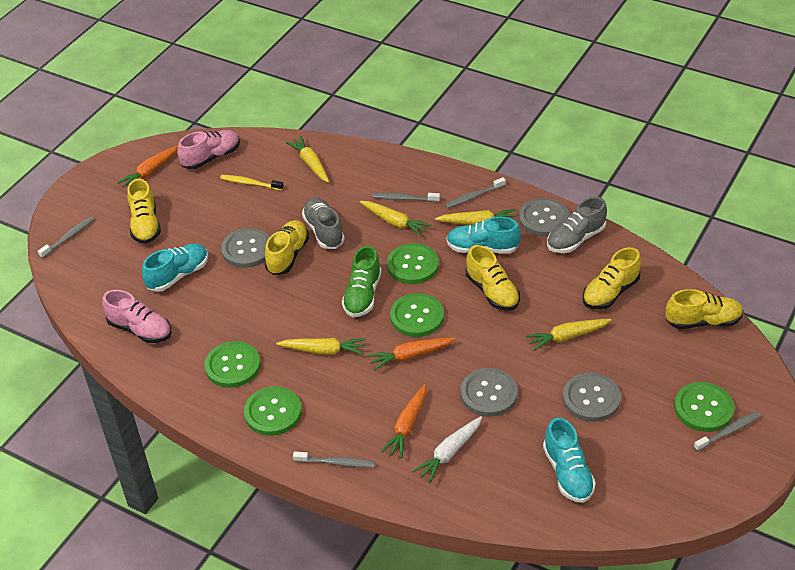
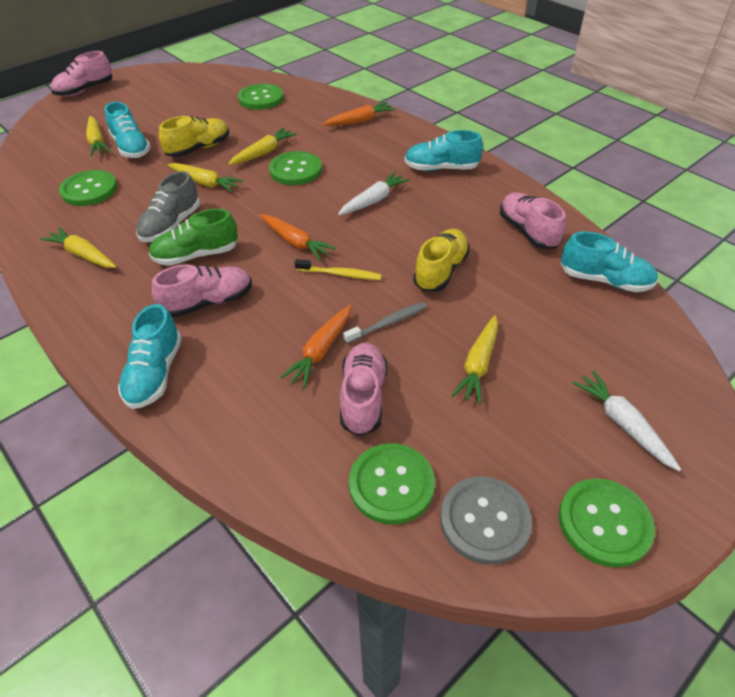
grey button: [221,228,270,268] [461,368,518,417] [519,198,570,236] [562,373,621,422] = 4 -> [440,476,532,565] = 1
grey shoe: [302,197,345,249] [547,197,607,253] = 2 -> [136,171,200,242] = 1
grey toothbrush: [38,216,94,258] [293,451,375,467] [372,193,440,202] [445,177,506,208] [694,412,761,451] = 5 -> [343,302,427,344] = 1
pink shoe: [102,290,172,343] [177,130,240,169] = 2 -> [51,51,112,97] [152,264,252,317] [340,343,387,436] [500,192,566,249] = 4
turquoise shoe: [142,243,208,292] [446,217,521,254] [543,417,596,503] = 3 -> [104,102,151,158] [118,304,182,409] [404,130,483,171] [561,232,658,292] = 4
white carrot: [413,416,482,483] = 1 -> [338,172,410,215] [573,371,681,471] = 2
yellow shoe: [127,179,161,244] [265,220,309,275] [466,245,520,311] [583,247,641,309] [665,289,743,329] = 5 -> [159,116,229,157] [413,229,470,292] = 2

